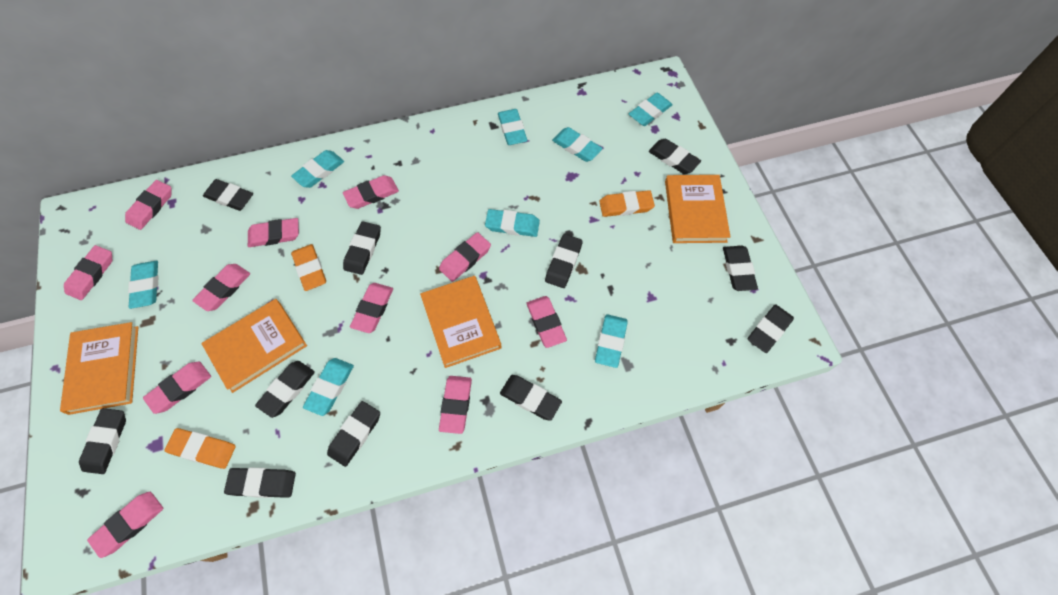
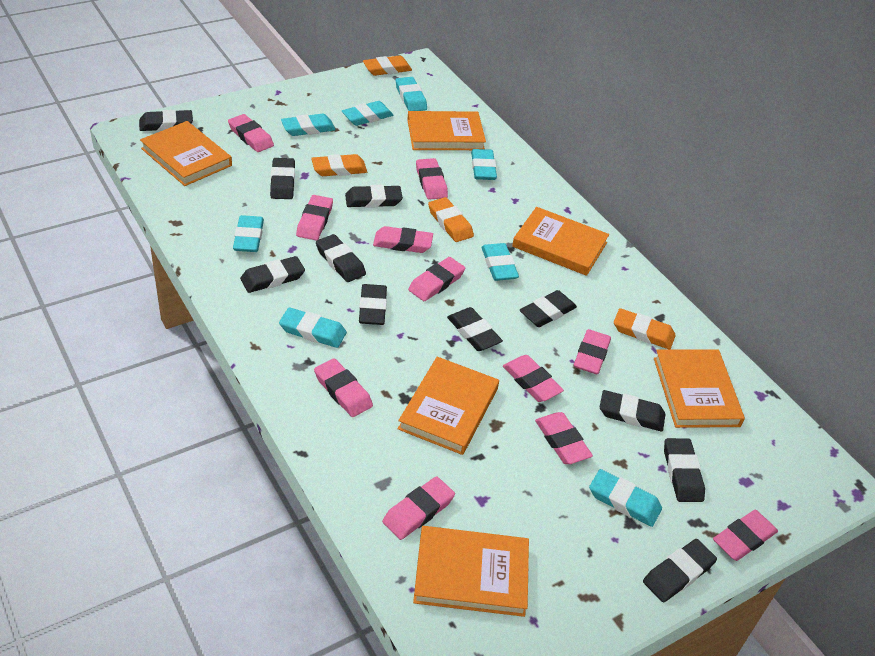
orange book: [60,322,138,415] [201,299,307,393] [420,276,502,368] [665,175,730,243] = 4 -> [140,121,232,186] [398,357,499,455] [407,111,486,150] [413,526,529,617] [512,207,609,276] [654,349,745,428] = 6
orange eraser: [164,428,236,469] [291,244,326,291] [599,190,655,217] = 3 -> [311,154,367,176] [363,55,412,76] [428,197,474,242] [614,308,676,349] = 4

